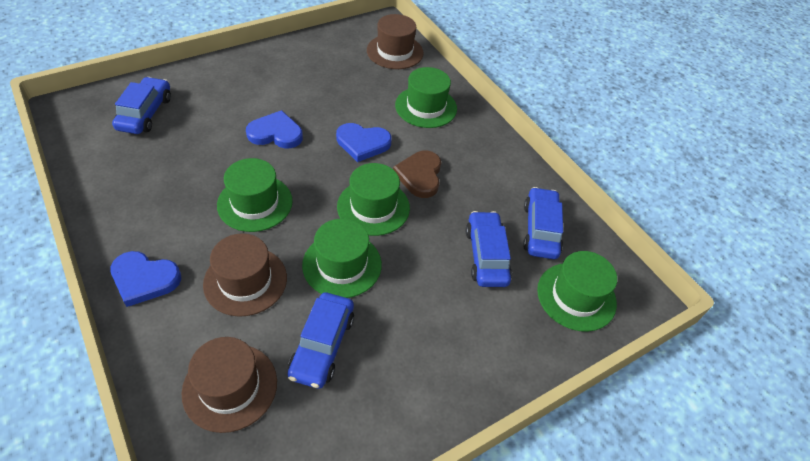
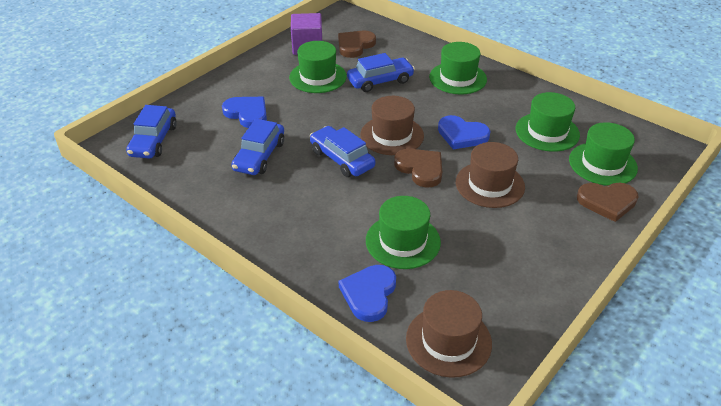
brown heart: [393,150,441,198] = 1 -> [338,31,376,58] [394,149,442,188] [577,183,639,222] = 3
purple cube: none = 0 -> [291,13,322,55] = 1

